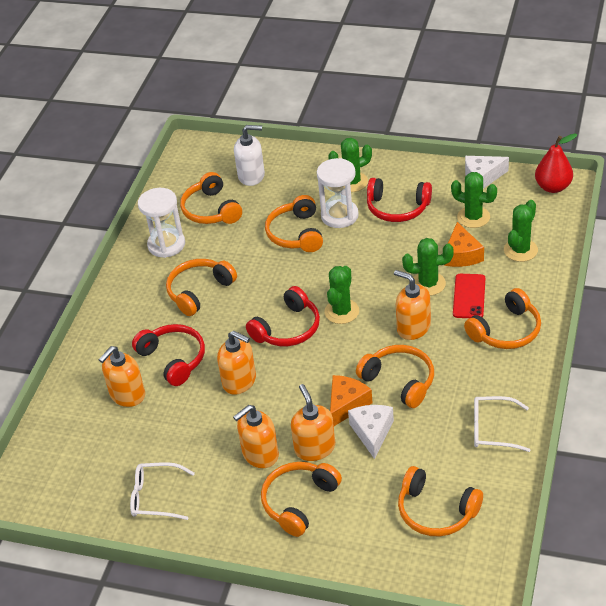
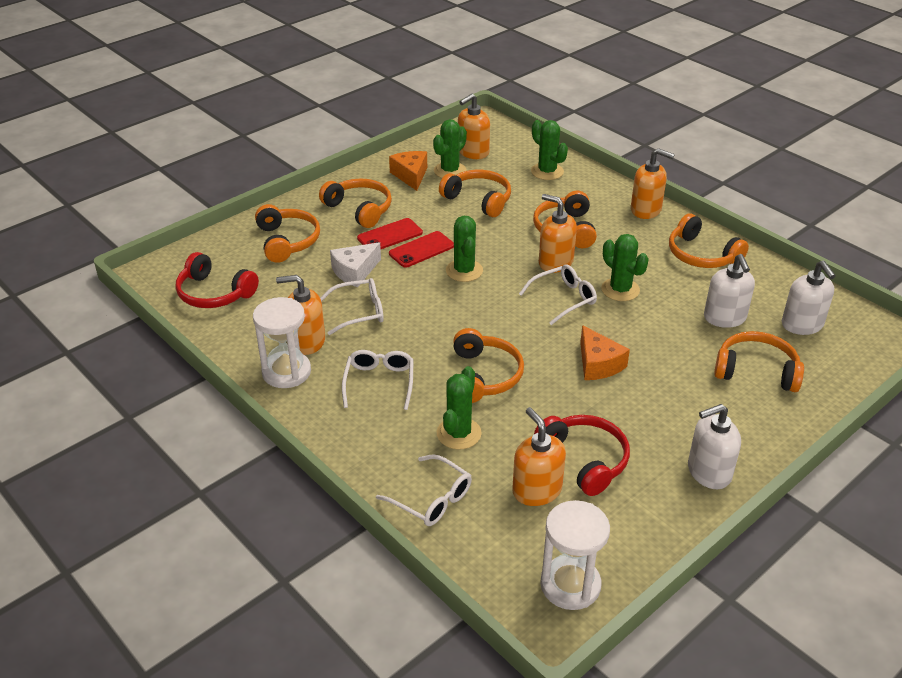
red headphones: [132,324,205,386] [246,286,320,346] [367,178,432,222] = 3 -> [175,252,259,308] [534,415,630,496] = 2
red pear: [535,134,577,193] = 1 -> none = 0
red phone: [453,274,485,318] = 1 -> [357,218,423,249] [389,231,454,268] = 2
white cheese: [348,405,394,459] [465,156,509,189] = 2 -> [330,242,381,287] = 1
white glasses: [130,462,195,520] [474,396,530,452] = 2 -> [320,278,384,335] [342,350,414,410] [376,454,472,526] [519,264,597,325] = 4
white soap dispenser: [234,125,265,186] = 1 -> [688,404,741,489] [704,254,755,328] [782,261,836,335] = 3

